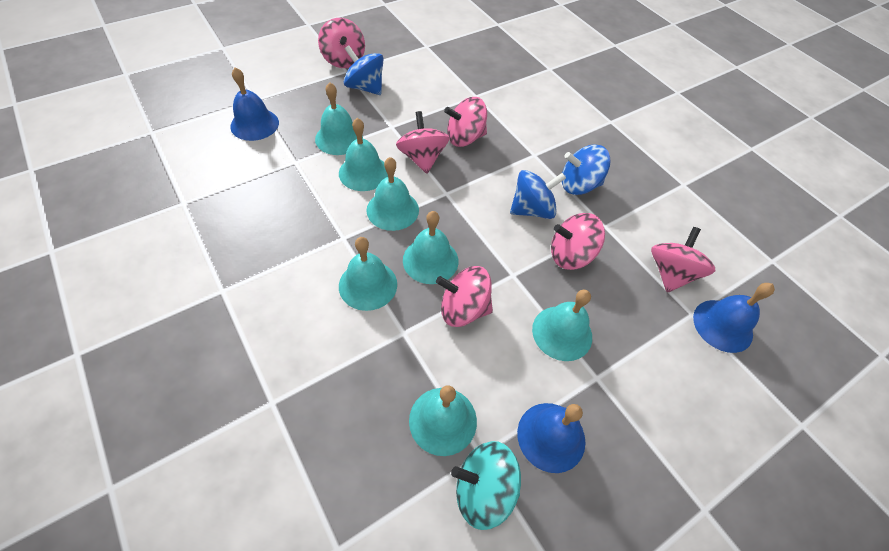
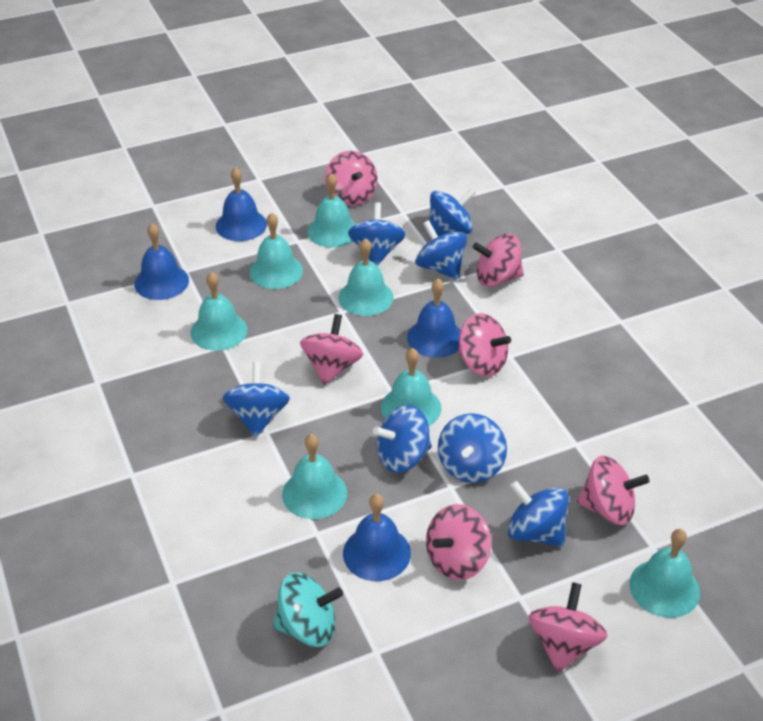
blue bell: [230,67,279,141] [517,403,585,473] [693,283,775,353] = 3 -> [134,223,189,300] [216,167,267,241] [343,494,411,581] [407,279,461,358] = 4
blue spinning top: [344,45,384,95] [510,170,566,219] [562,145,611,195] = 3 -> [223,362,290,437] [348,202,406,266] [373,405,431,473] [415,220,467,280] [428,188,476,236] [438,413,507,483] [507,480,569,547] = 7
pink spinning top: [318,18,365,68] [396,111,449,173] [436,266,493,327] [444,97,487,147] [551,213,605,270] [651,227,715,293] = 6 -> [300,314,363,385] [325,151,378,206] [426,504,491,580] [458,313,511,377] [472,234,524,287] [528,582,608,672] [577,455,650,525] = 7

